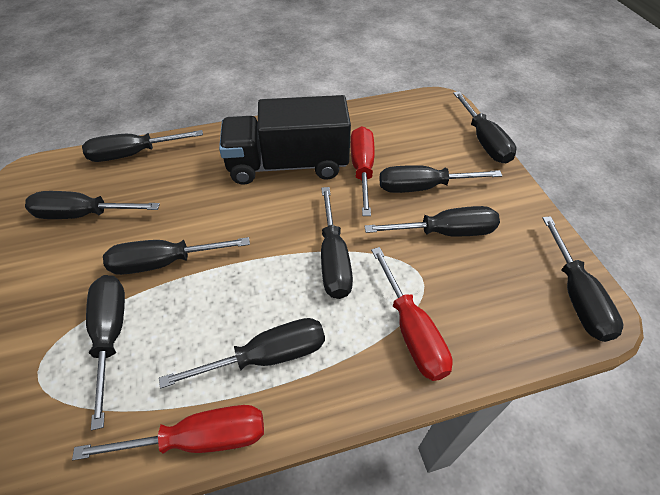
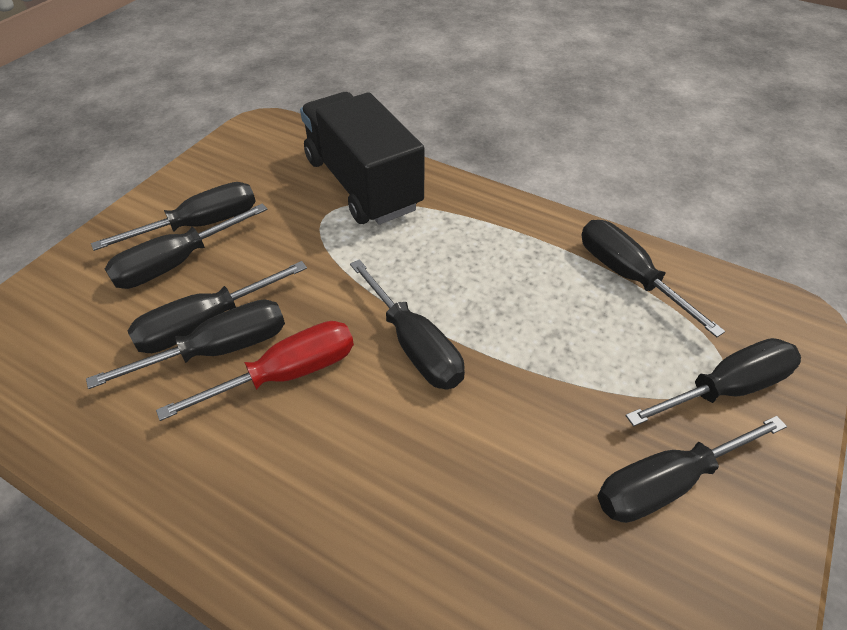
black screwdriver: [25,191,160,219] [82,130,203,162] [86,275,125,430] [103,237,250,275] [159,318,325,388] [321,187,353,299] [364,206,500,236] [379,165,502,193] [453,91,517,164] [542,216,623,342] = 10 -> [86,300,285,389] [91,182,256,251] [105,204,267,289] [128,261,307,353] [350,259,465,390] [582,220,725,337] [597,416,787,523] [625,338,801,426] = 8
red screwdriver: [72,405,264,460] [350,126,375,216] [371,247,453,381] = 3 -> [156,321,354,421] = 1

